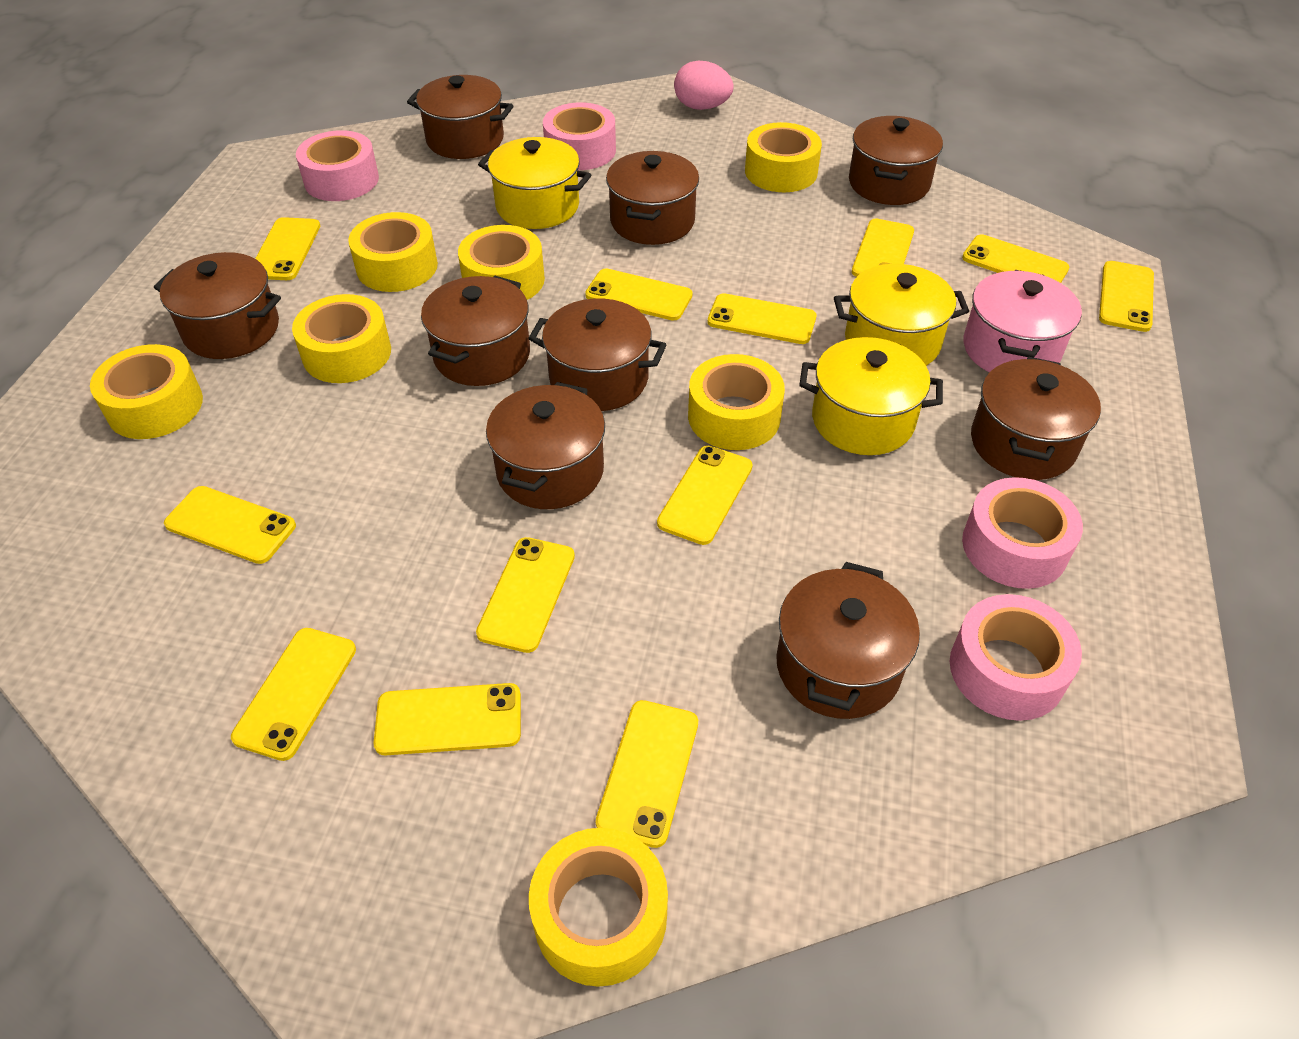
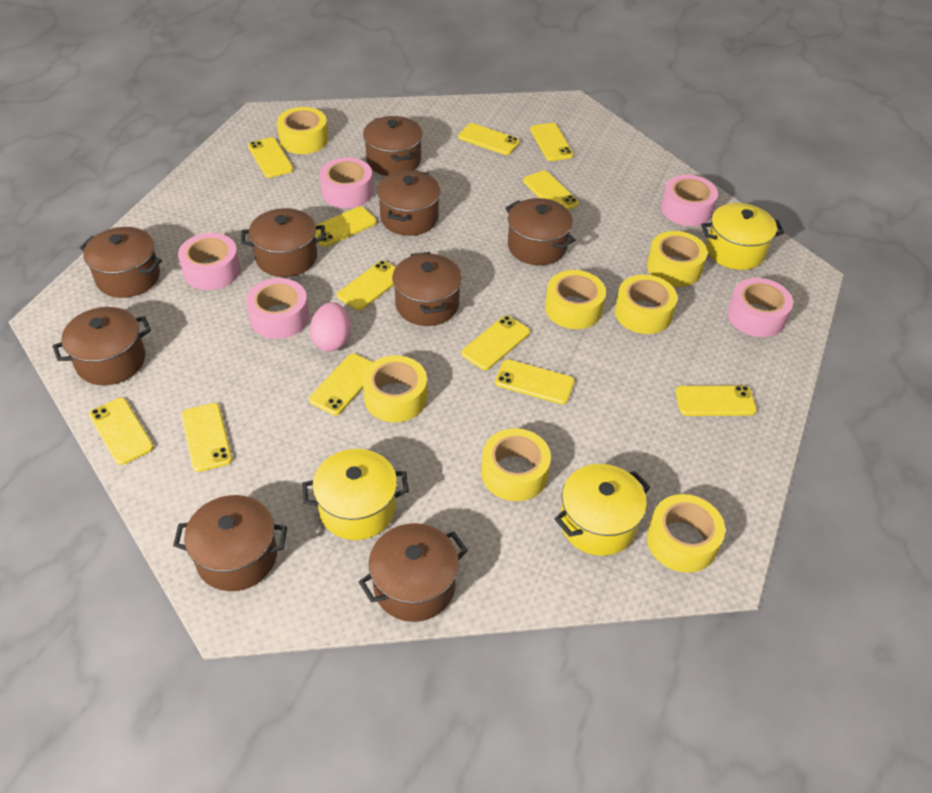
pink pot: [963,270,1082,372] = 1 -> none = 0
pink tape: [296,130,379,201] [543,102,616,170] [950,594,1082,721] [962,477,1083,589] = 4 -> [178,233,240,290] [246,278,309,339] [320,157,373,208] [661,175,718,226] [727,278,793,337] = 5

